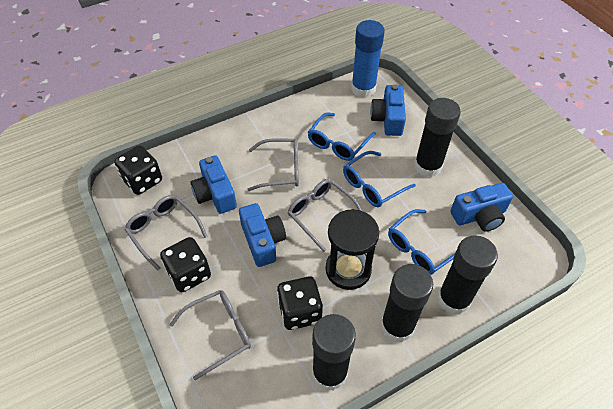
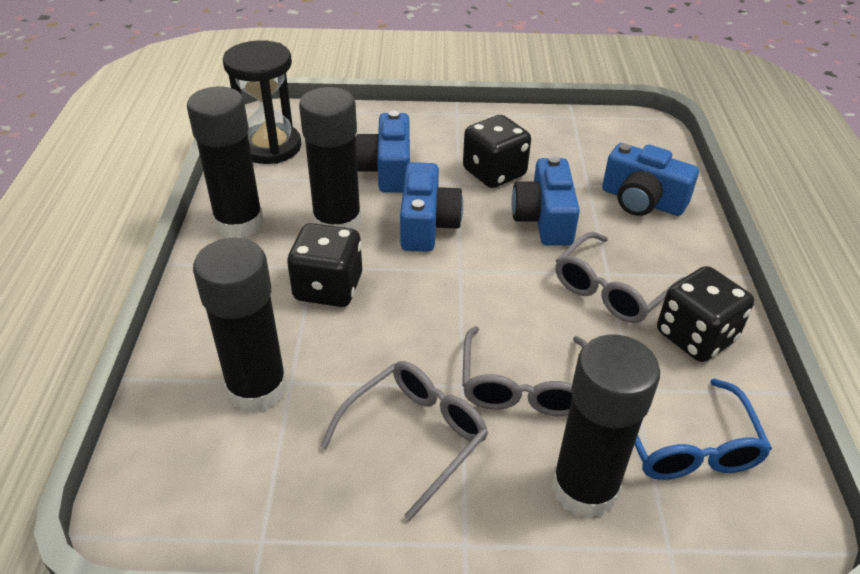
blue glasses: [308,113,376,161] [343,151,416,207] [388,209,455,275] = 3 -> [634,379,772,480] = 1
blue glue stick: [351,20,385,97] = 1 -> none = 0
grey glasses: [124,195,208,270] [169,290,251,380] [247,138,299,191] [288,179,362,252] = 4 -> [320,361,488,521] [462,326,587,416] [555,232,685,323] = 3

